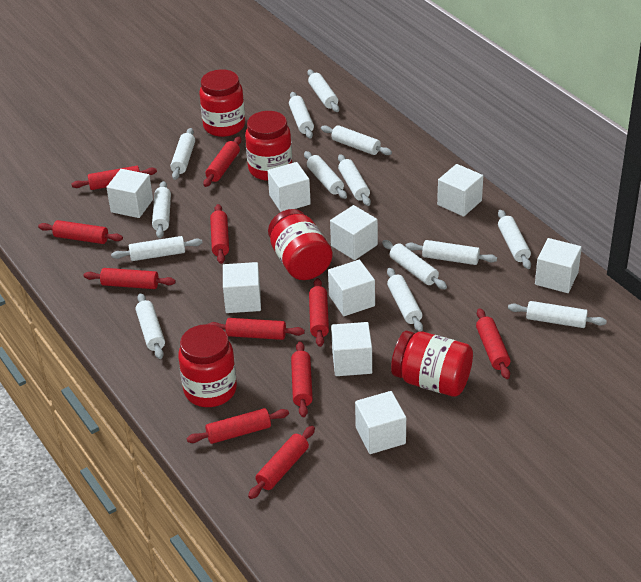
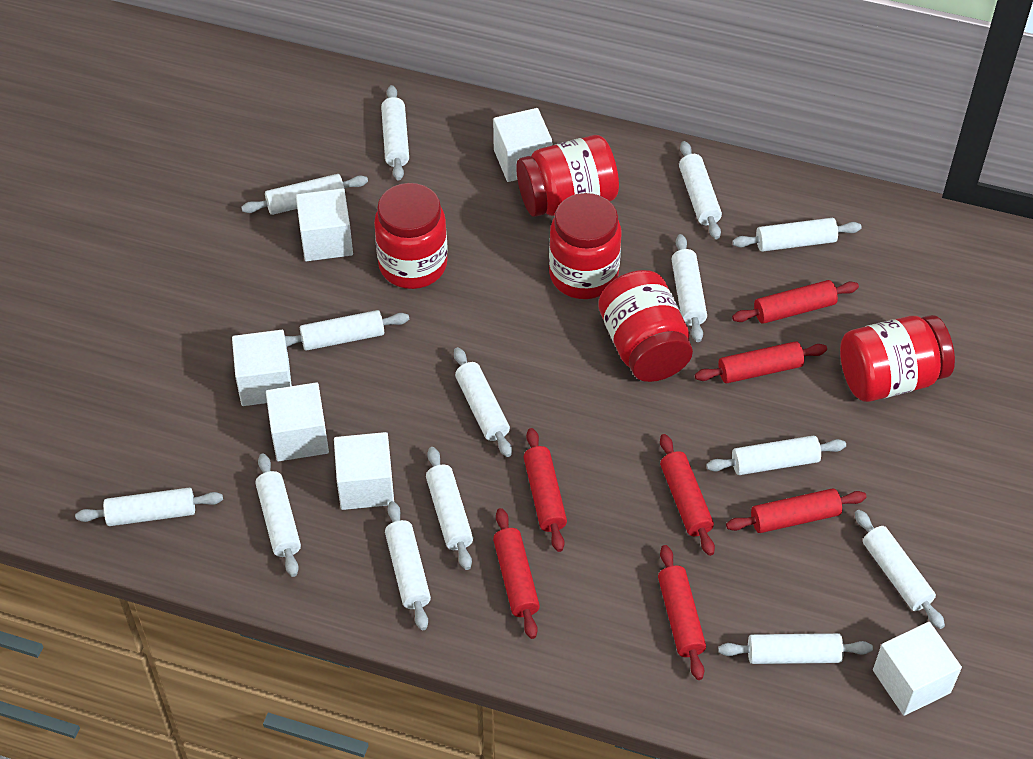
red rolling pin: [38,220,123,244] [72,166,157,190] [84,268,176,289] [187,408,289,444] [203,137,241,187] [209,318,305,340] [210,204,229,264] [248,426,315,499] [291,341,313,417] [309,278,329,347] [476,308,511,379] = 11 -> [493,508,540,639] [524,428,567,552] [658,545,706,680] [660,434,715,556] [695,341,827,383] [726,488,867,533] [732,280,859,324] = 7
white cube: [106,169,153,218] [223,262,261,313] [268,162,311,212] [328,260,375,316] [330,205,378,260] [331,322,372,376] [355,391,406,454] [437,164,483,217] [535,238,582,293] = 9 -> [232,330,292,406] [266,382,329,461] [296,188,353,261] [334,432,394,510] [493,108,552,182] [873,622,962,716] = 6

